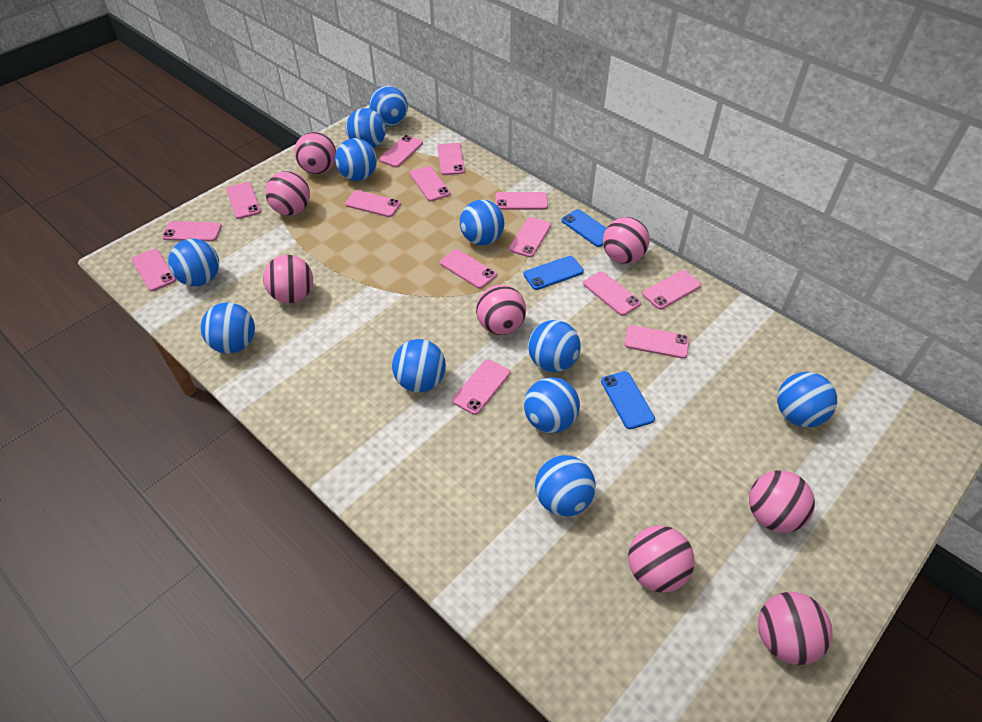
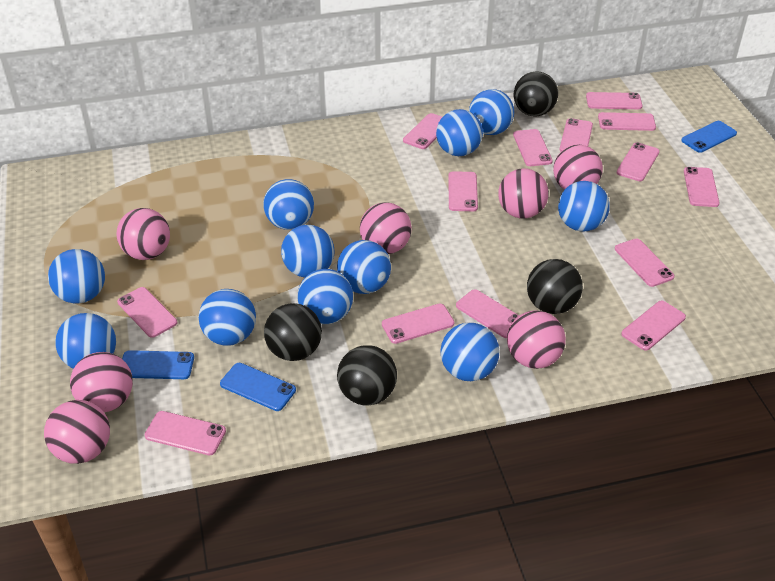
black ball: none = 0 -> [264,303,322,361] [337,345,397,406] [514,71,558,117] [527,259,583,314] = 4
pink ball: [263,255,313,303] [265,171,310,216] [294,132,336,174] [476,285,526,335] [603,217,650,264] [628,526,695,593] [749,470,815,533] [758,592,832,665] = 8 -> [44,400,110,464] [70,352,133,412] [116,208,170,260] [360,202,412,254] [498,168,549,219] [507,310,566,369] [553,145,603,189] = 7

